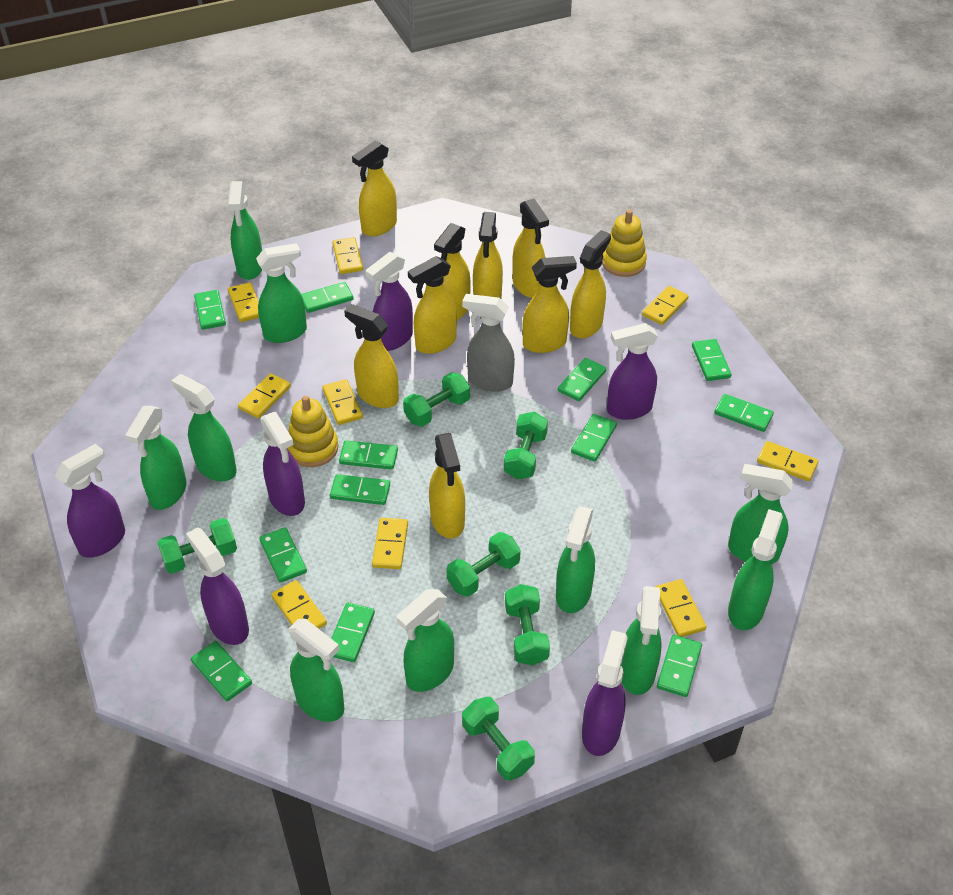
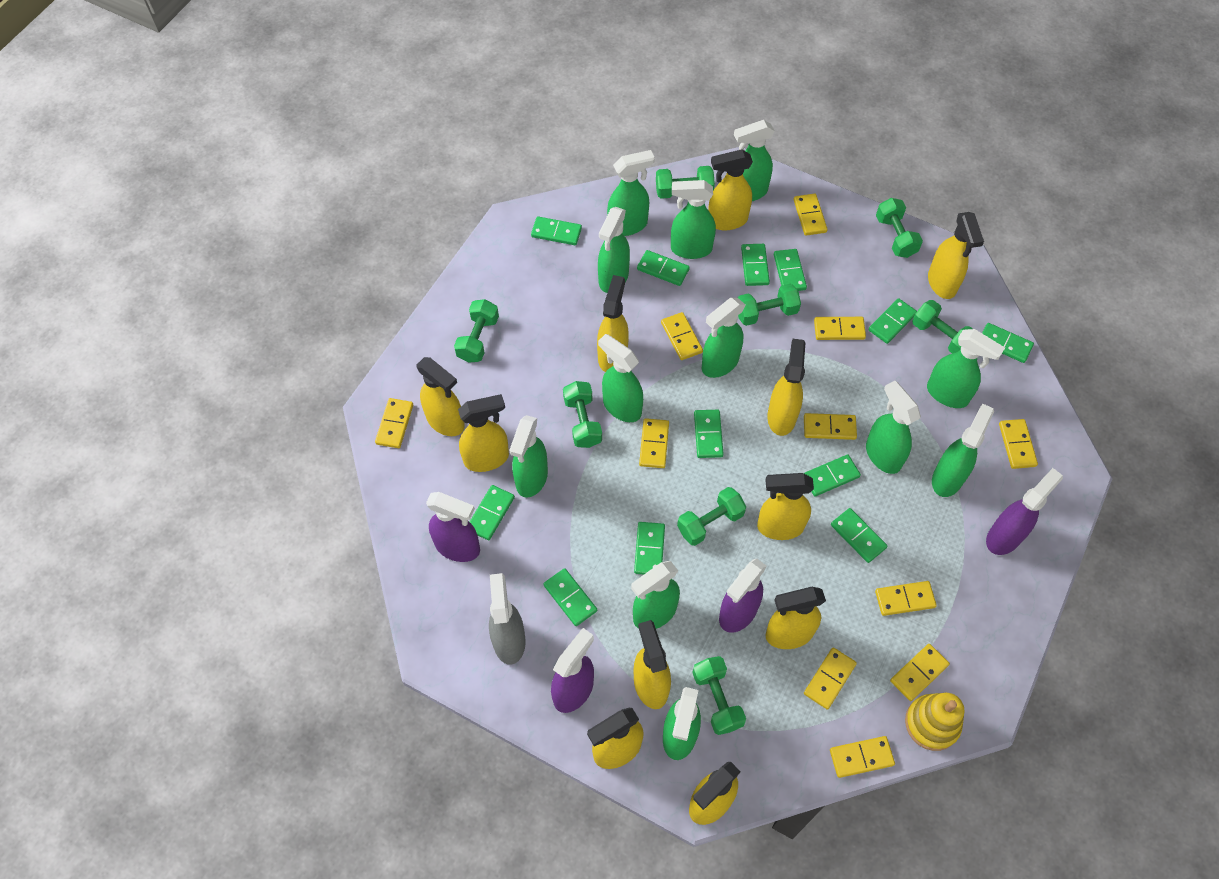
green dumbbell: [157,518,237,574] [403,372,470,427] [446,532,521,597] [462,697,535,781] [504,412,548,479] [505,584,550,665] = 6 -> [454,299,499,363] [563,381,602,448] [656,166,715,199] [677,487,746,546] [692,656,746,735] [738,284,801,326] [876,198,923,258] [912,300,973,353] = 8
green spray bottle: [126,406,187,510] [171,374,237,481] [228,181,262,280] [256,243,307,343] [288,619,344,722] [397,589,454,692] [556,506,595,613] [621,586,662,695] [728,464,794,564] [728,509,783,630] = 10 -> [509,415,548,498] [598,207,630,293] [598,334,643,422] [607,150,655,236] [631,561,680,629] [663,687,701,760] [671,180,716,259] [702,298,745,378] [734,120,775,201] [866,381,921,474] [927,329,1005,408] [932,404,994,497] = 12
purple spray bottle: [55,444,125,558] [186,527,249,645] [260,412,305,516] [365,252,413,351] [582,630,628,756] [607,323,658,420] = 6 -> [426,492,480,562] [551,628,594,713] [719,559,767,633] [986,468,1063,555] = 4
yellow domino: [228,282,259,322] [238,373,291,418] [271,580,327,629] [322,379,363,425] [332,237,363,274] [372,518,408,569] [642,286,689,325] [655,579,706,637] [757,441,819,481] = 9 -> [375,398,413,448] [639,418,669,468] [661,312,703,360] [794,193,828,236] [804,413,857,440] [804,647,857,710] [814,317,866,340] [830,736,895,778] [875,581,937,616] [890,644,950,701] [999,419,1038,469] = 11
yellow spray bottle: [344,304,399,408] [352,141,397,236] [408,256,457,354] [429,433,465,539] [434,223,471,320] [473,212,503,299] [512,199,549,298] [523,256,577,353] [570,230,611,338] = 9 -> [416,357,465,436] [458,394,509,472] [587,708,644,769] [597,275,629,372] [634,620,671,709] [689,762,741,825] [708,150,753,230] [757,473,814,540] [766,587,826,649] [767,339,805,436] [928,212,984,299] = 11
yellow stacking toy: [287,395,338,467] [602,210,647,277] = 2 -> [905,693,964,751] = 1

